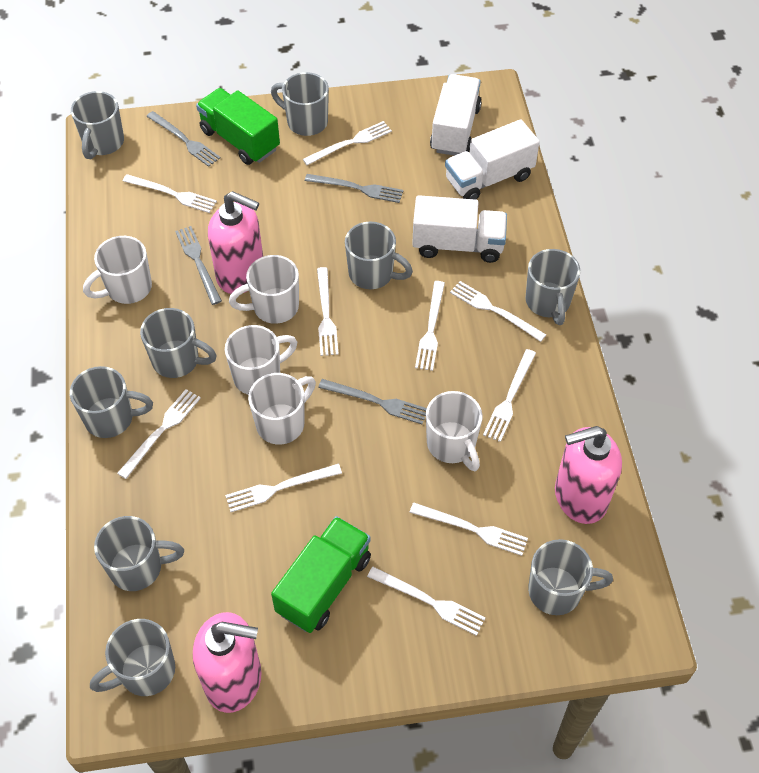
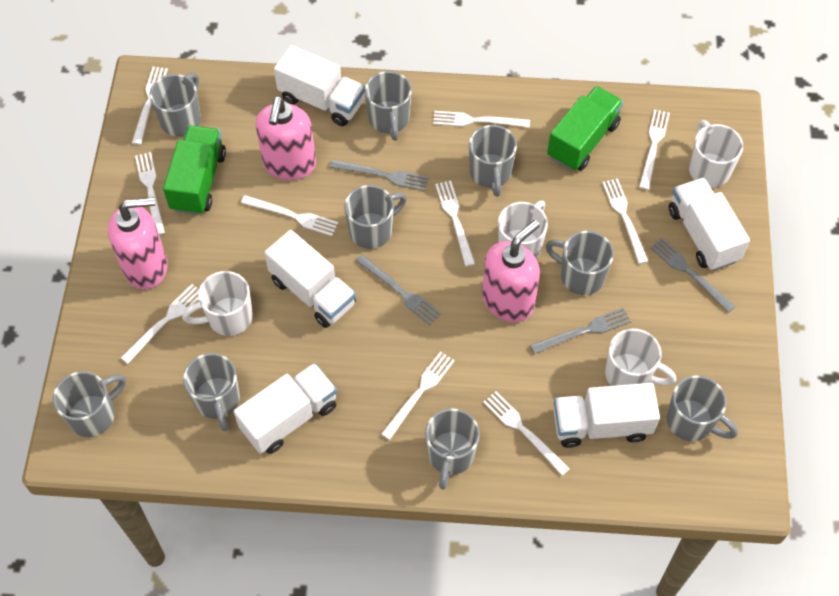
white mug: [83,236,152,304] [225,325,297,395] [229,255,299,324] [248,373,316,445] [426,391,483,471] = 5 -> [182,271,253,336] [498,200,548,259] [605,328,676,386] [689,120,743,187] = 4
white truck: [412,195,507,263] [430,74,482,156] [445,119,540,200] = 3 -> [234,363,337,454] [264,230,356,328] [274,45,365,126] [554,383,660,448] [669,177,750,271] = 5

